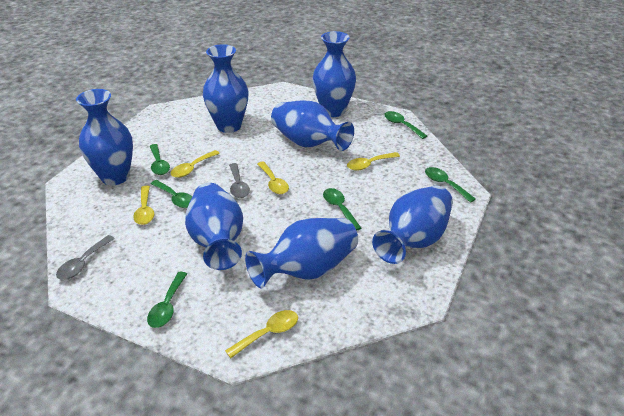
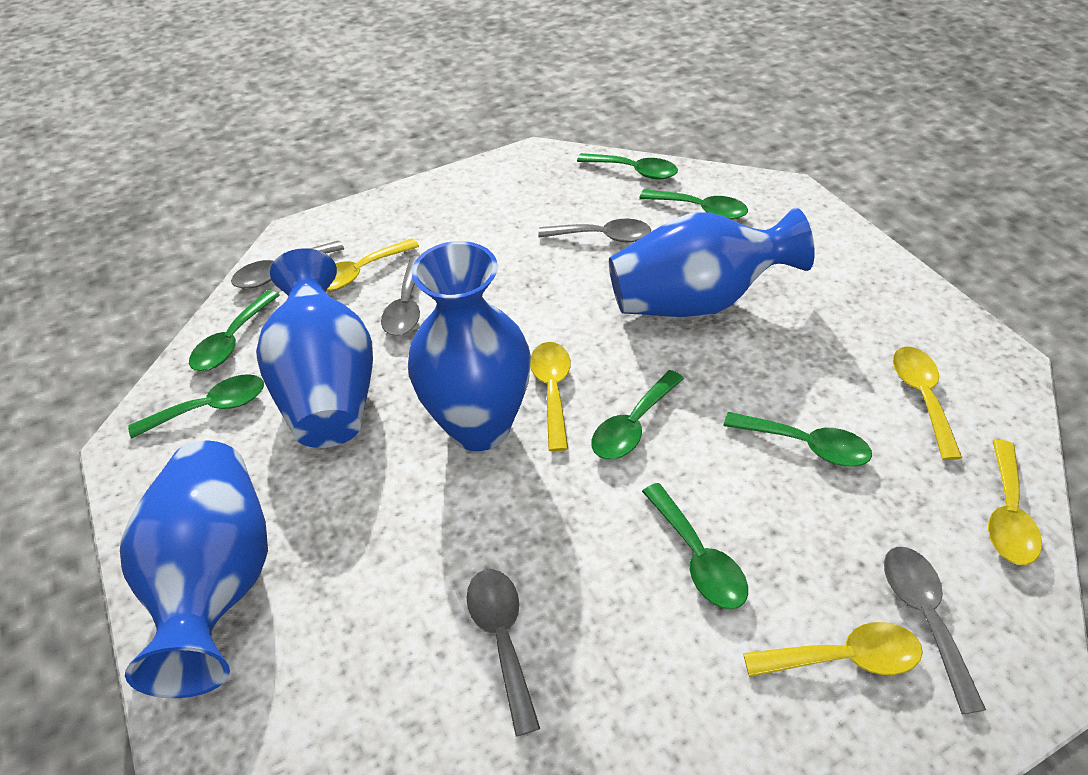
blue vase: [76,89,133,185] [185,183,243,270] [203,44,249,133] [245,218,358,288] [271,100,354,151] [312,31,356,117] [372,186,453,264] = 7 -> [120,441,268,698] [256,248,373,448] [408,241,531,451] [609,208,815,317] = 4
green spoon: [147,272,187,328] [150,144,170,175] [151,180,192,208] [323,188,361,231] [384,111,427,139] [425,167,476,203] = 6 -> [128,374,264,439] [189,290,279,371] [577,153,678,179] [592,370,684,459] [639,190,748,220] [642,483,748,609] [723,412,872,467] = 7
grey spoon: [56,235,115,280] [229,163,250,198] = 2 -> [231,240,344,289] [381,257,420,336] [467,569,540,736] [538,219,651,242] [884,547,986,714] = 5

